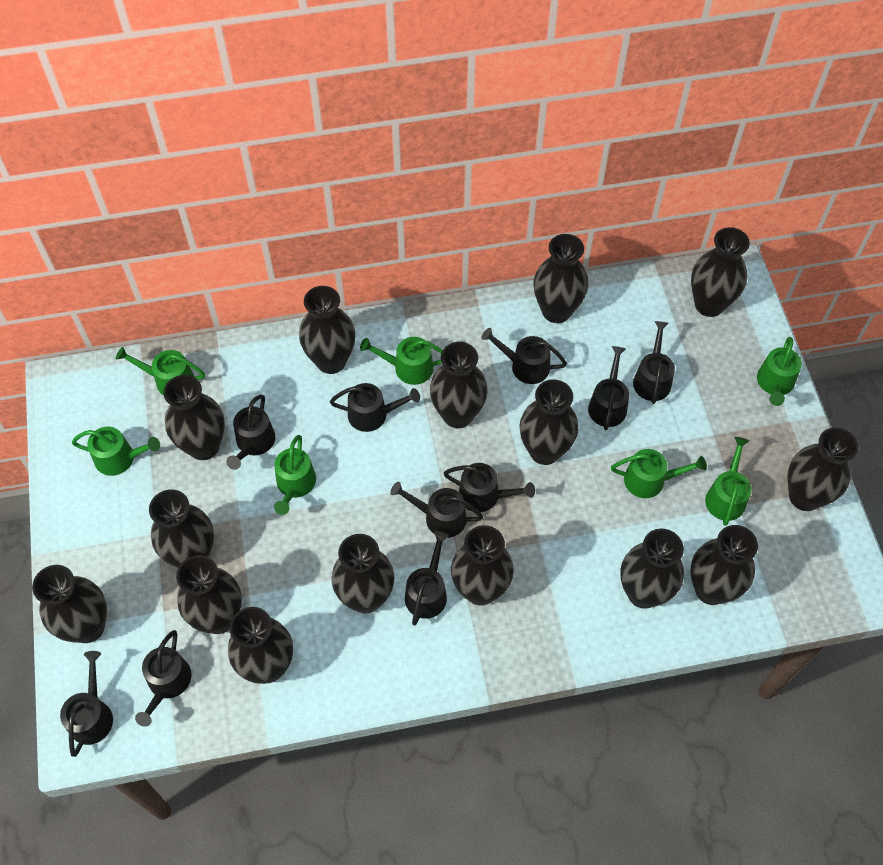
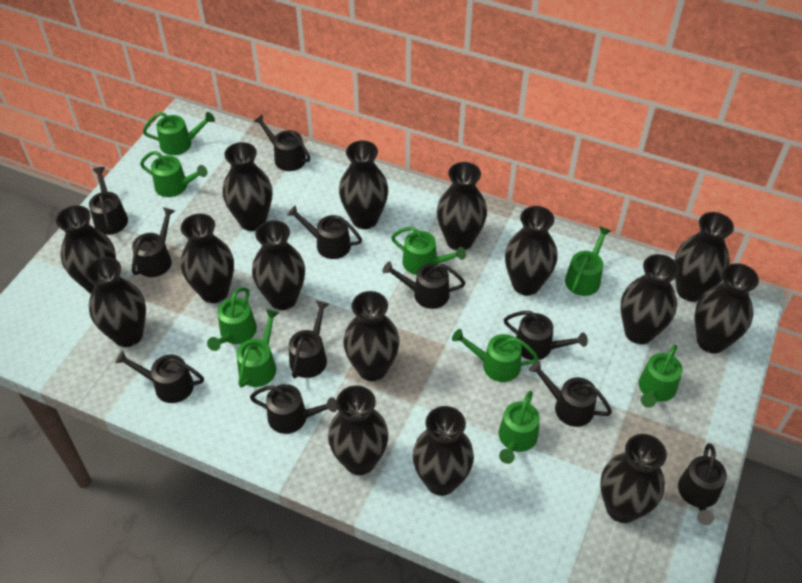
black watering can: [60,651,113,757] [135,630,191,727] [226,394,275,470] [330,383,420,432] [390,482,483,538] [405,531,449,626] [444,463,535,512] [481,328,567,384] [588,346,629,430] [633,321,675,404] = 10 -> [89,167,128,235] [115,351,204,403] [132,207,175,277] [250,384,337,434] [254,114,310,171] [287,205,362,259] [289,301,329,378] [382,261,465,309] [504,311,588,360] [529,361,612,427] [678,443,727,525] = 11
green watering can: [72,427,160,476] [116,347,205,396] [274,435,316,515] [360,337,443,385] [611,449,707,498] [705,437,751,526] [757,337,802,406] = 7 -> [140,151,208,197] [143,112,215,155] [207,287,257,351] [236,309,279,388] [391,227,466,275] [452,329,539,382] [499,391,540,464] [565,226,611,296] [639,345,683,408] = 9

